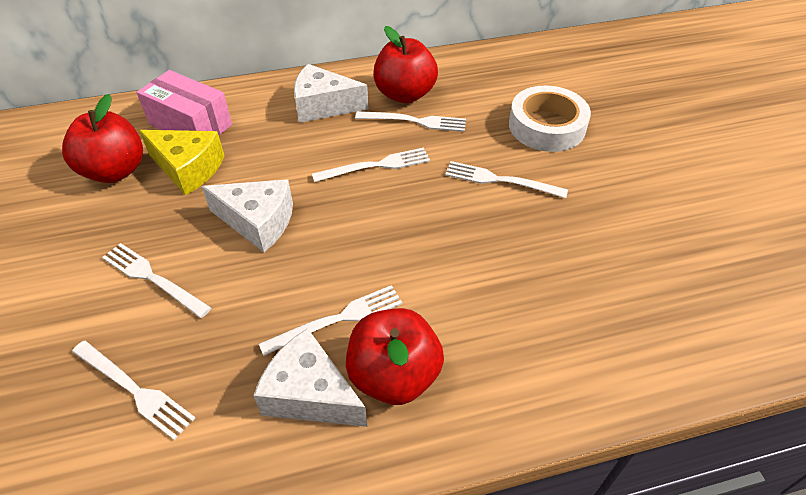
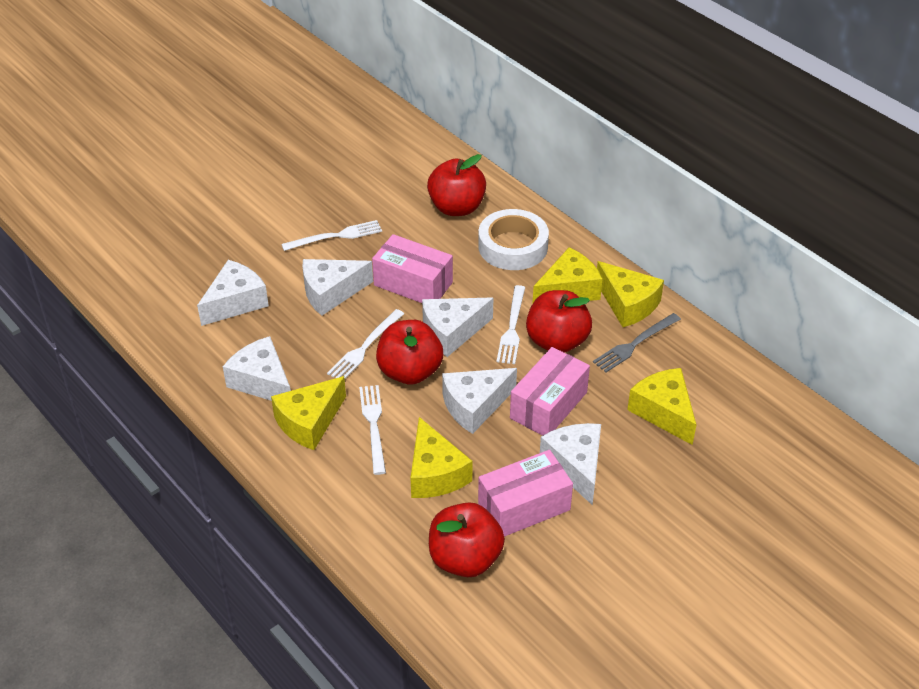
grey fork: none = 0 -> [593,313,681,373] = 1
pink box: [137,70,232,135] = 1 -> [372,234,453,303] [478,450,573,537] [510,347,590,436] = 3
red apple: [62,94,143,183] [346,308,444,405] [373,26,438,103] = 3 -> [376,320,443,385] [427,154,486,216] [429,502,505,577] [526,290,592,353] = 4
white cheese: [201,179,293,252] [253,328,368,427] [294,64,369,123] = 3 -> [197,260,269,326] [223,336,291,401] [302,259,373,316] [422,298,493,357] [442,368,517,434] [540,423,601,505] = 6
white fork: [72,341,195,440] [102,243,211,318] [259,285,402,356] [312,148,430,182] [355,111,466,132] [445,161,568,198] = 6 -> [281,220,382,251] [327,309,404,379] [359,385,386,475] [497,285,525,364] = 4
yellow cheese: [139,130,225,196] = 1 -> [271,376,346,450] [410,417,473,498] [533,247,602,303] [597,261,664,327] [627,368,696,445] = 5

